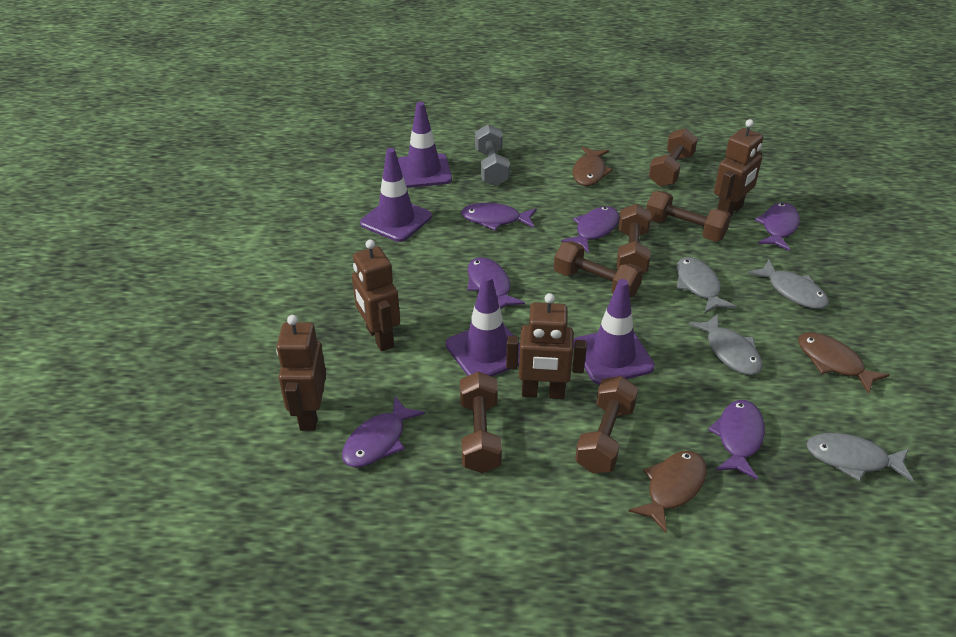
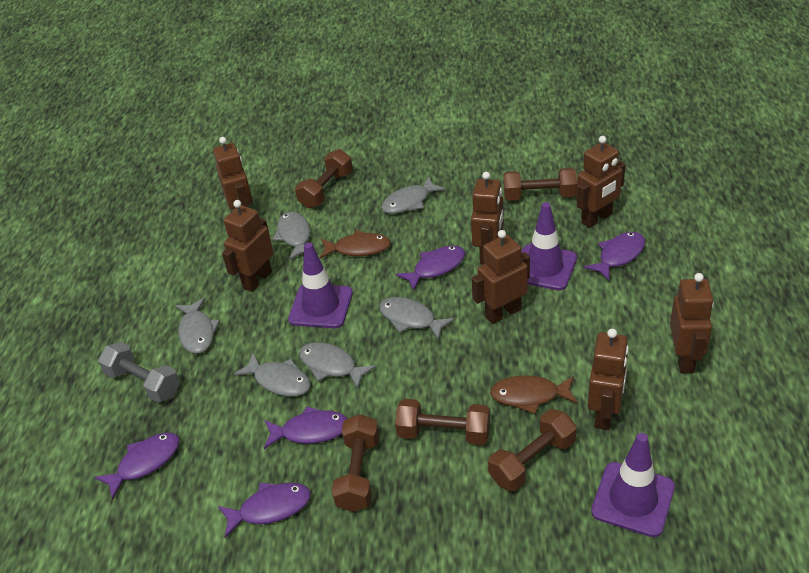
brown dumbbell: [460,372,502,473] [554,241,643,298] [575,376,638,473] [617,204,651,273] [646,191,731,242] [648,128,698,187] = 6 -> [295,149,353,208] [332,414,379,512] [395,399,490,445] [488,409,577,491] [503,168,577,200] = 5
brown fish: [572,147,613,186] [628,451,707,533] [798,332,889,394] = 3 -> [319,230,391,259] [490,375,578,414] = 2
brown robot: [276,315,326,431] [352,239,400,351] [506,293,587,399] [714,119,763,217] = 4 -> [213,137,253,210] [222,200,274,292] [471,172,504,265] [471,230,530,324] [576,136,626,228] [588,329,629,430] [670,273,714,373] = 7
grey fish: [676,257,736,313] [689,314,763,375] [748,260,829,309] [806,433,913,482] = 4 -> [175,298,220,354] [234,353,311,397] [273,211,317,260] [299,342,376,389] [379,297,455,340] [381,177,445,214] = 6
purple fish: [342,396,425,468] [461,203,536,230] [467,257,525,309] [562,206,619,253] [708,400,765,480] [755,202,800,251] = 6 -> [94,433,180,500] [218,483,311,538] [264,406,348,449] [396,246,465,291] [584,232,645,281] = 5
purple traffic cone: [360,148,432,242] [398,102,452,188] [446,274,520,376] [573,279,655,385] = 4 -> [288,243,353,328] [521,202,577,290] [591,433,675,537] = 3

